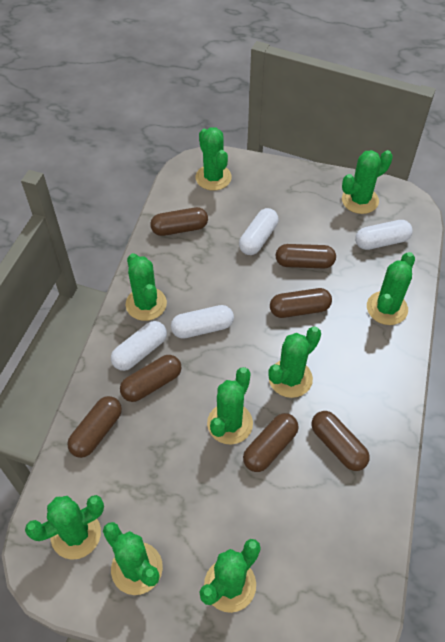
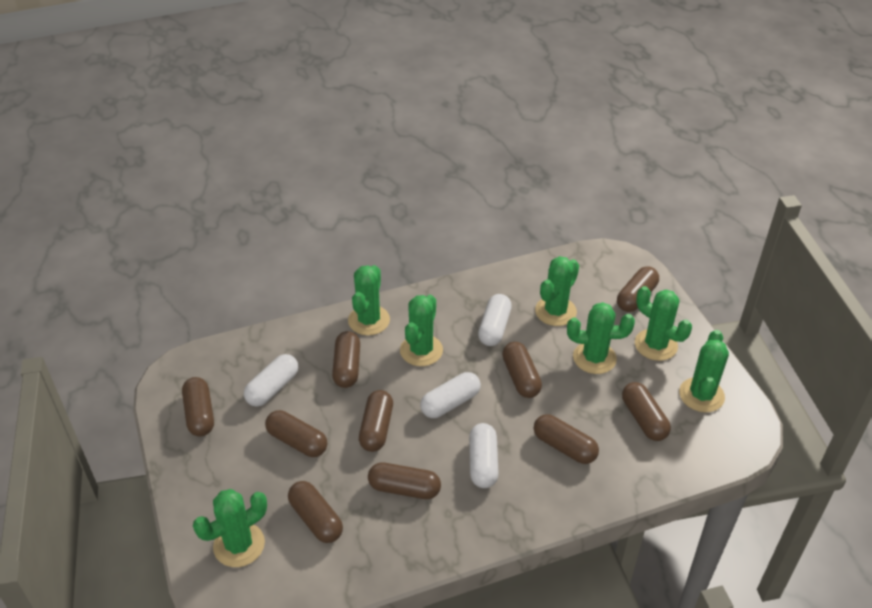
brown capsule: [67,396,122,458] [120,355,182,402] [150,207,208,236] [243,413,299,472] [270,288,332,318] [276,244,336,268] [311,411,370,471] = 7 -> [182,377,214,437] [265,410,327,457] [288,481,343,543] [332,331,360,388] [359,390,393,452] [368,462,441,499] [502,342,542,398] [534,414,599,464] [617,266,659,312] [622,382,671,441] = 10
green cactus: [25,495,104,560] [103,522,163,595] [126,253,167,321] [196,127,232,191] [199,539,261,613] [207,367,253,444] [268,326,321,398] [342,150,393,214] [367,252,415,325] = 9 -> [193,489,267,567] [348,265,390,335] [400,295,443,366] [535,256,579,326] [567,302,635,374] [635,286,692,361] [679,330,729,412] = 7

